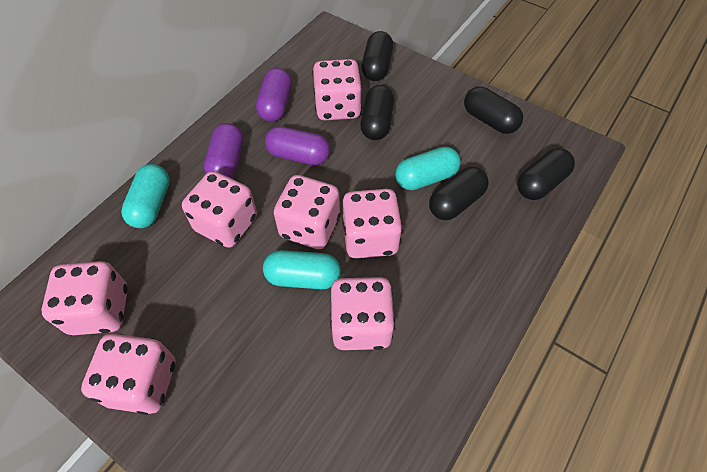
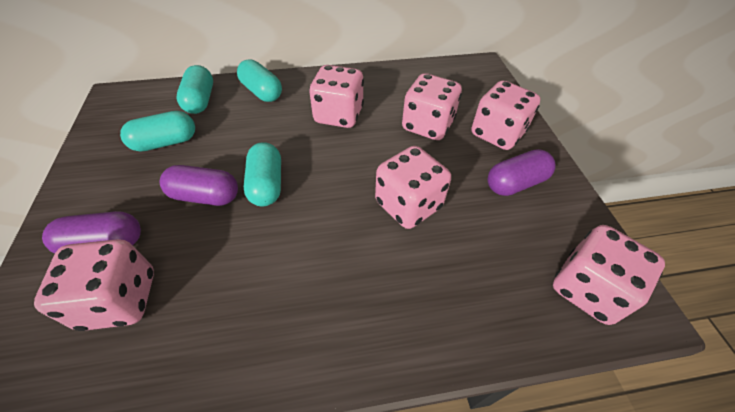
black capsule: [360,85,394,140] [361,31,393,81] [429,167,489,220] [464,87,523,134] [517,148,575,200] = 5 -> none = 0
pink dice: [42,261,128,335] [81,333,175,415] [182,171,257,248] [274,175,340,249] [312,59,362,120] [330,277,395,350] [342,189,403,258] = 7 -> [34,239,154,331] [309,65,364,128] [375,146,451,229] [402,73,462,140] [471,81,541,150] [553,225,665,325] = 6
turquoise capsule: [121,164,170,228] [263,250,341,289] [395,147,461,190] = 3 -> [120,111,195,152] [177,65,213,114] [237,59,282,102] [244,142,281,206] = 4

